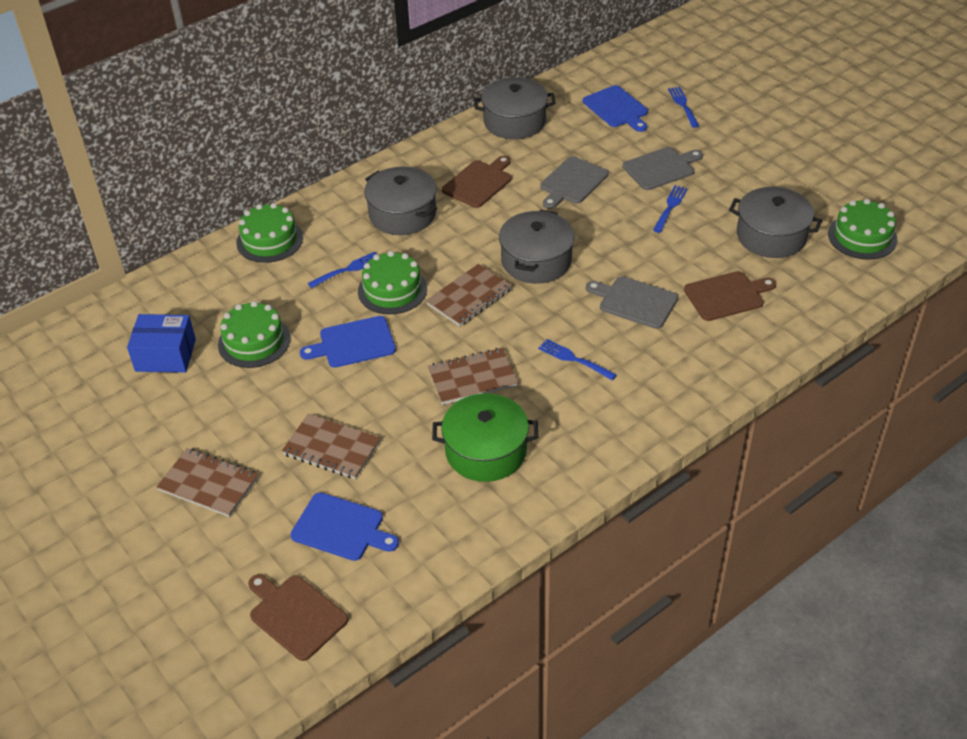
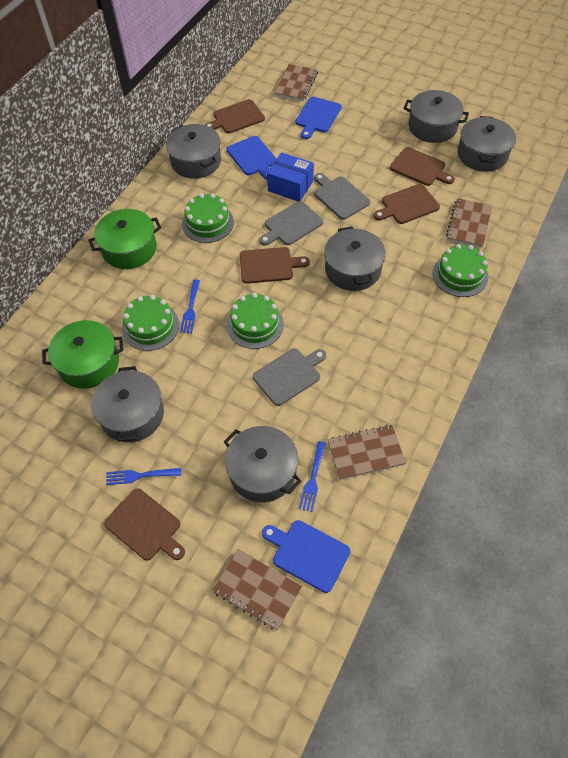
blue fork: [308,252,378,288] [538,339,617,380] [653,185,688,233] [668,87,699,128] = 4 -> [106,468,181,485] [180,279,200,333] [299,441,326,512] = 3
brown cutting board: [248,574,348,661] [442,156,512,208] [684,271,776,321] = 3 -> [104,488,185,561] [205,99,265,133] [240,247,310,284] [373,184,440,224] [390,147,455,186] = 5
green pot: [432,393,538,482] = 1 -> [42,320,123,389] [88,209,161,269] = 2
grey pot: [364,167,437,235] [474,77,556,139] [499,210,574,284] [729,187,822,258] = 4 -> [91,366,164,442] [166,124,221,179] [224,426,301,502] [324,226,386,291] [404,90,469,143] [458,116,516,172] = 6

